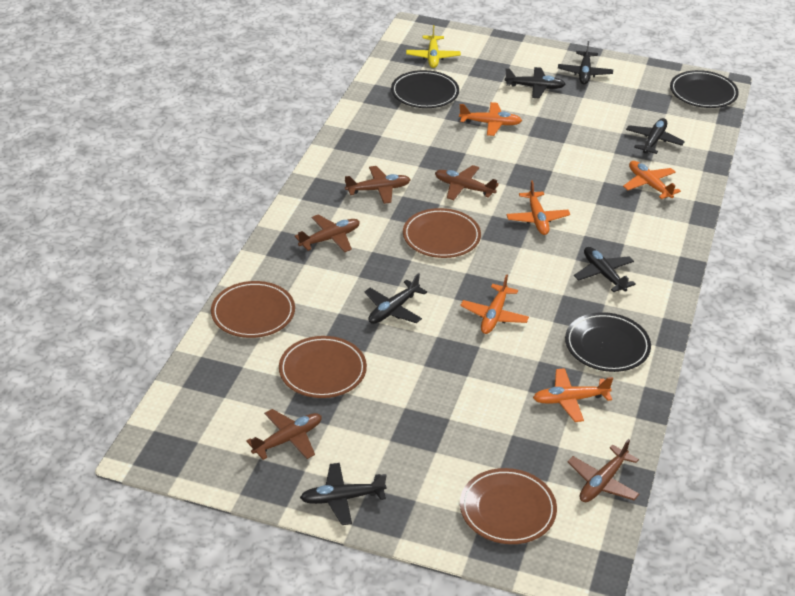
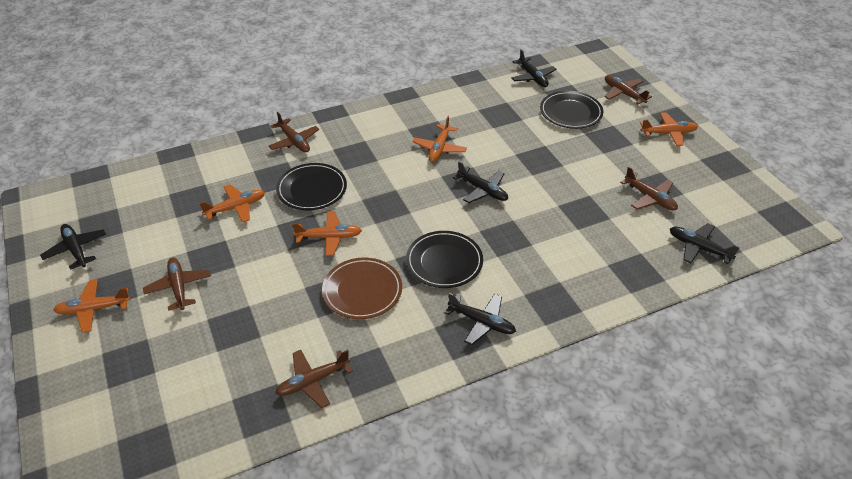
black plane: [300,463,387,525] [364,273,427,324] [504,67,565,98] [558,41,613,85] [574,247,636,292] [626,118,685,154] = 6 -> [40,224,106,270] [445,293,516,345] [453,161,508,203] [511,49,557,87] [670,223,740,264] = 5
brown plate: [211,281,295,338] [279,336,367,398] [403,208,481,258] [460,468,557,544] = 4 -> [322,257,402,319] = 1
yellow plane: [406,25,461,68] = 1 -> none = 0

